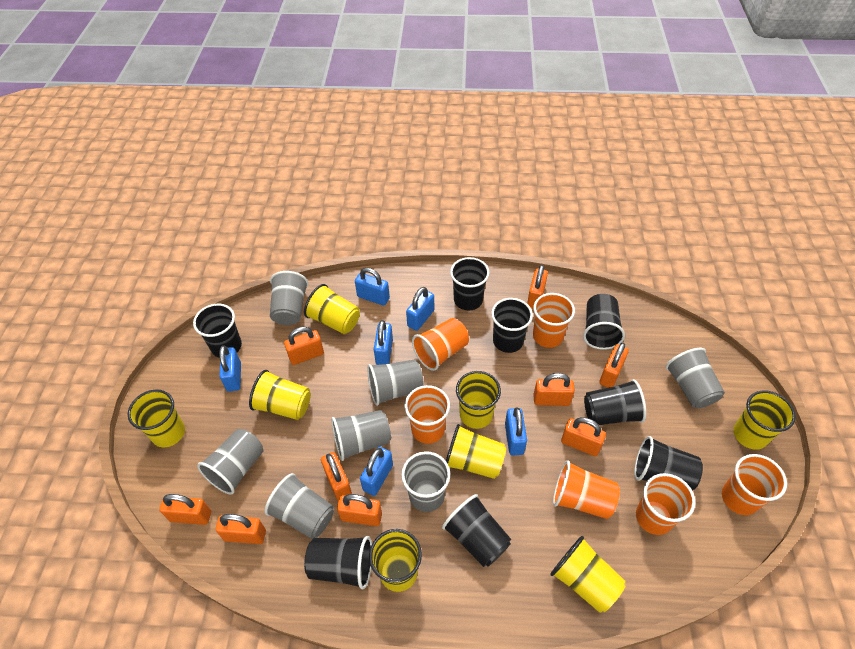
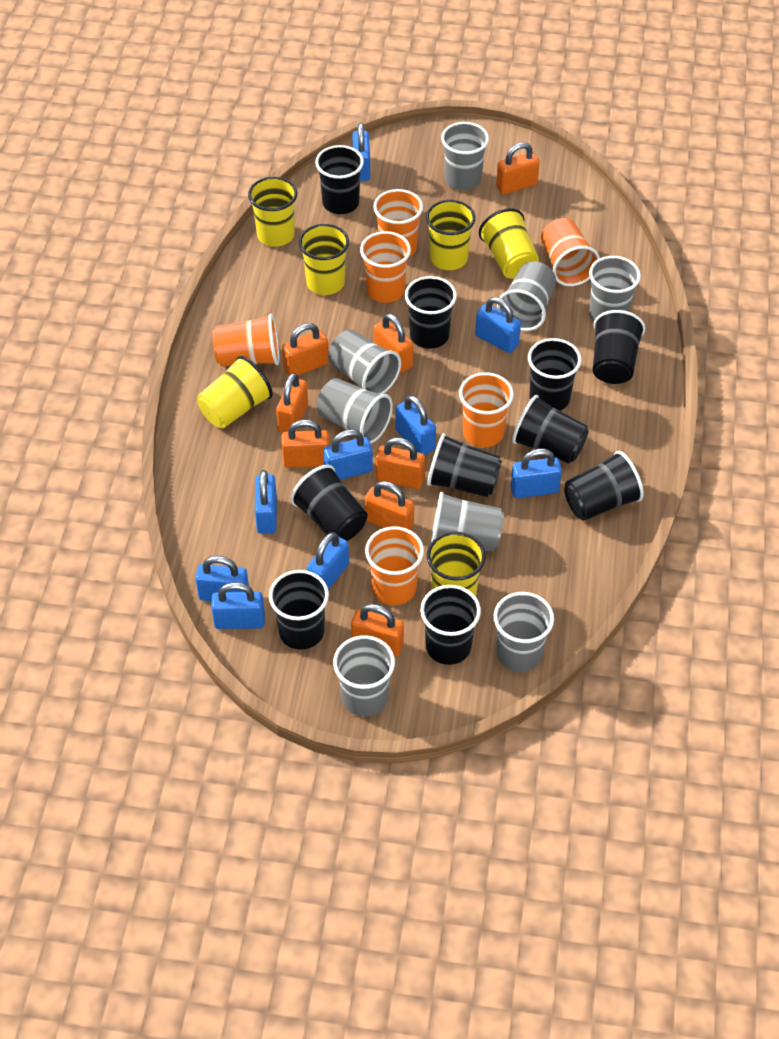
black cup: [193,304,242,358] [304,536,372,589] [442,494,511,567] [450,257,490,311] [491,298,533,353] [583,294,625,350] [584,379,646,425] [634,436,703,491] = 8 -> [269,570,329,650] [290,465,368,541] [315,145,364,214] [405,276,457,349] [420,585,481,665] [427,433,502,497] [512,395,589,464] [528,338,581,411] [564,451,644,521] [593,310,645,384] = 10
blue padlock: [219,345,241,392] [355,268,390,305] [360,447,393,496] [374,320,393,365] [406,287,434,331] [505,407,527,456] = 6 -> [195,556,249,601] [211,582,265,629] [255,470,277,534] [307,532,349,590] [323,429,373,480] [352,123,370,181] [395,395,436,455] [475,297,521,353] [511,448,562,498] = 9
grey cup: [197,429,263,495] [265,473,334,539] [270,271,308,325] [331,410,391,461] [367,360,424,406] [401,451,450,512] [666,348,725,408] = 7 -> [317,378,393,444] [328,330,401,394] [333,635,395,716] [431,492,504,552] [441,122,489,190] [494,592,554,672] [497,261,556,331] [589,256,641,322] = 8
orange padlock: [159,494,211,525] [215,514,266,544] [284,327,324,365] [321,452,352,501] [337,494,382,526] [527,265,548,309] [533,373,575,406] [561,417,606,456] [599,343,629,388] = 9 -> [276,373,308,433] [281,419,329,468] [282,323,329,376] [351,604,404,656] [365,481,414,530] [374,313,413,373] [376,437,425,489] [496,142,540,194] = 8
yellow cup: [128,390,185,447] [249,370,311,420] [304,284,360,334] [369,529,422,592] [446,424,506,479] [456,371,501,429] [550,536,625,613] [733,391,796,450] = 8 -> [197,356,273,428] [248,177,297,247] [299,224,349,295] [426,200,476,270] [427,532,486,596] [479,208,539,279] = 6

